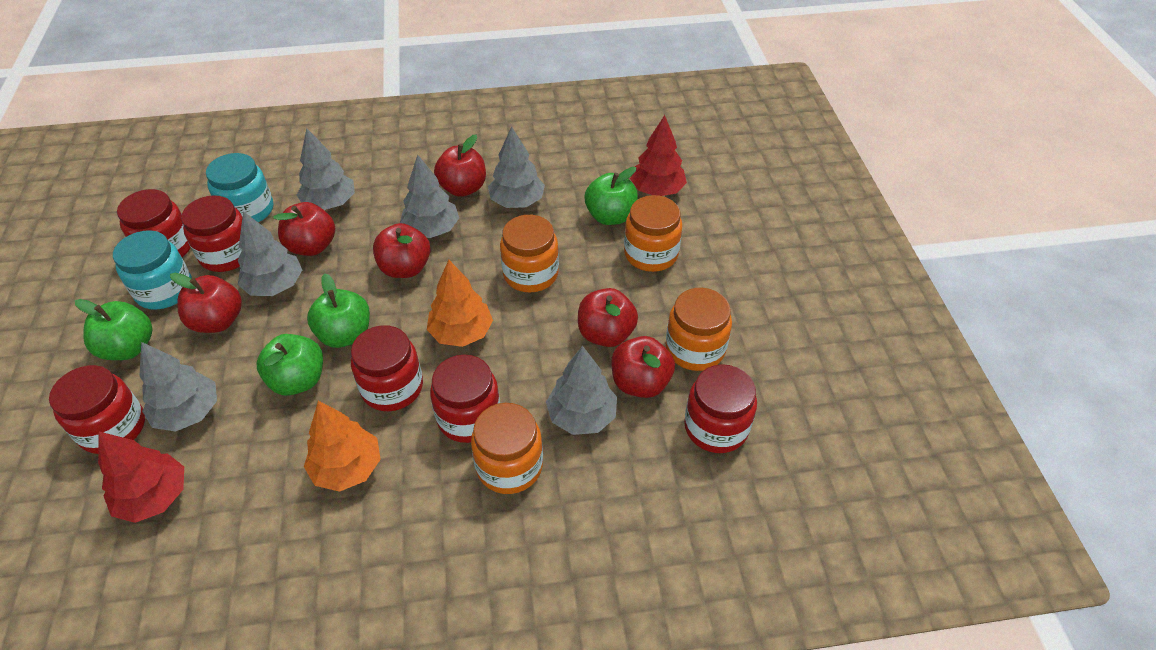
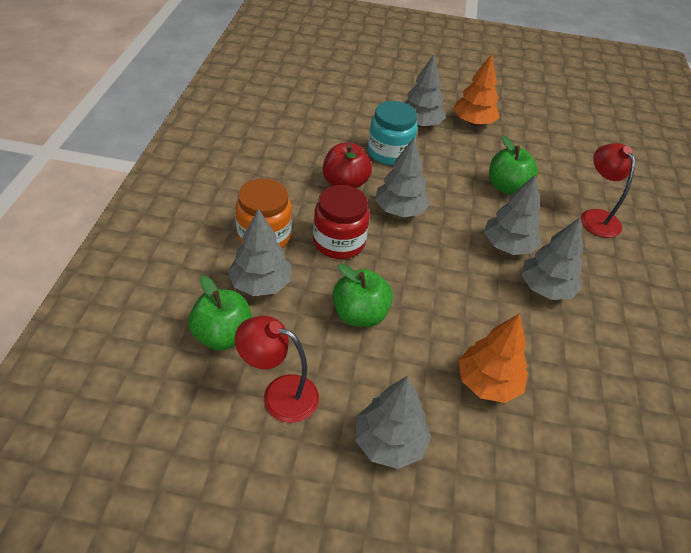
green apple: [75,299,152,360] [257,334,323,396] [307,274,370,348] [585,167,638,225] = 4 -> [188,275,252,351] [333,264,393,327] [489,136,538,195] = 3
orange jar: [471,403,543,494] [500,215,559,293] [624,195,682,272] [666,288,732,371] = 4 -> [235,179,292,248] = 1
red apple: [170,273,242,333] [274,202,335,256] [373,223,430,278] [434,135,486,197] [578,288,638,347] [611,336,675,398] = 6 -> [323,143,372,188] = 1
red jar: [49,365,145,454] [117,189,191,257] [181,195,242,272] [351,325,423,411] [430,355,500,443] [684,364,757,453] = 6 -> [313,185,370,259] = 1
red lamp: none = 0 -> [235,316,319,423] [581,143,635,238] = 2
red tree: [98,432,184,523] [630,115,687,196] = 2 -> none = 0
turquoise jar: [113,230,192,310] [206,153,273,222] = 2 -> [368,101,418,165] = 1

